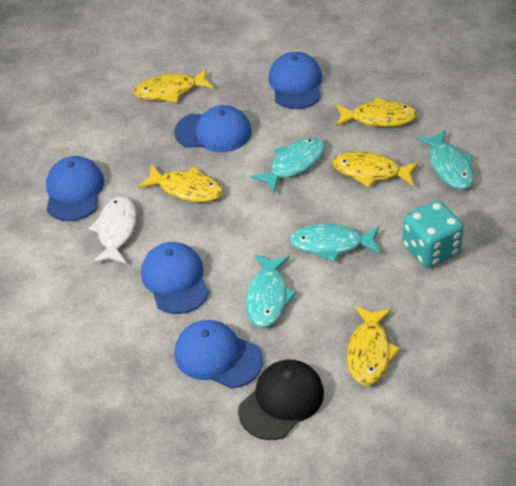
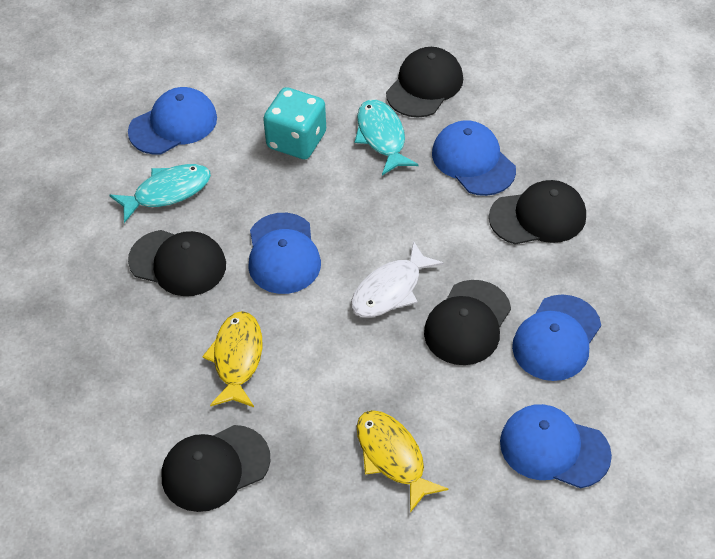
black cap: [238,360,324,440] = 1 -> [128,230,226,296] [162,425,271,512] [386,47,463,117] [424,280,511,365] [489,180,586,245] = 5
turquoise fish: [246,254,297,327] [251,138,325,193] [290,224,380,262] [416,129,474,190] = 4 -> [110,164,211,223] [355,99,419,175] = 2
yellow fish: [134,68,214,102] [138,165,223,202] [332,151,419,187] [336,97,418,127] [347,306,400,386] = 5 -> [202,311,262,407] [357,410,449,513] = 2

